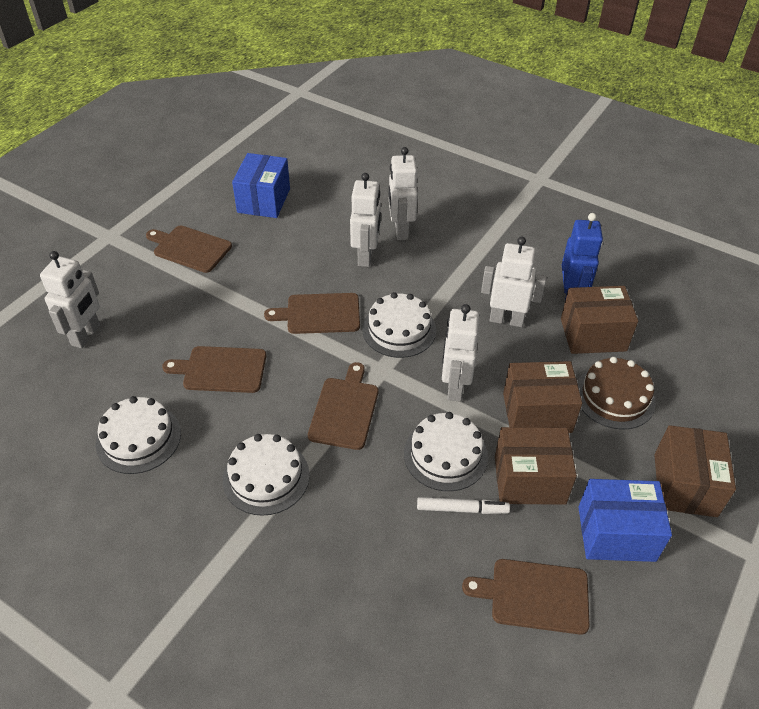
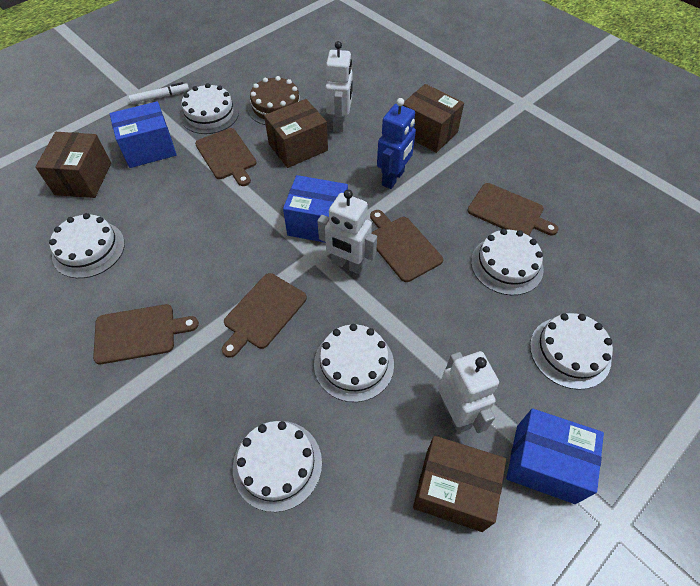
blue box: [232,153,290,218] [578,479,672,562] = 2 -> [110,101,177,168] [283,175,348,243] [506,409,604,504] = 3
white cake: [96,396,181,474] [223,434,310,516] [362,292,436,358] [404,412,488,491] = 4 -> [49,213,125,278] [180,83,239,134] [233,421,322,512] [314,324,394,402] [471,229,544,295] [530,313,613,390] = 6
white robot: [40,251,100,348] [350,173,381,267] [389,147,418,240] [442,304,479,402] [481,237,547,327] = 5 -> [318,190,377,274] [325,41,353,132] [438,351,499,433] = 3

